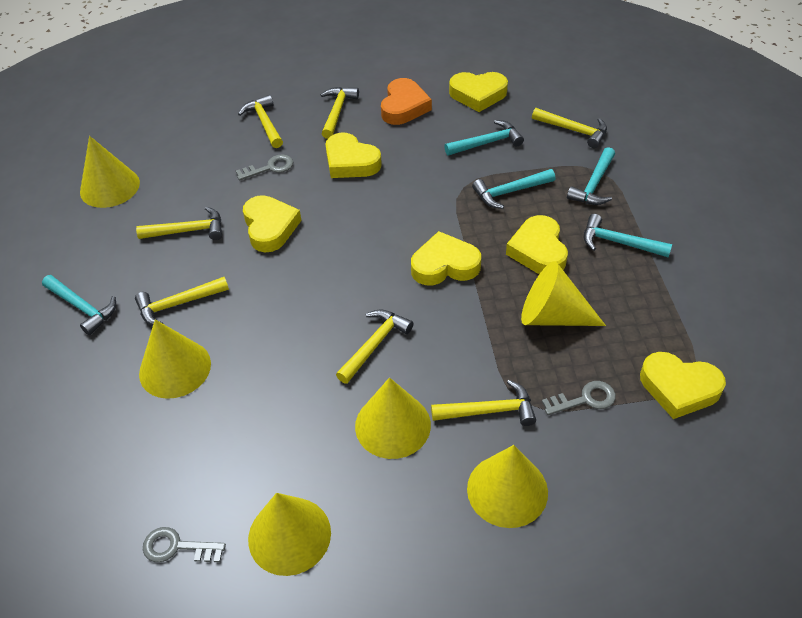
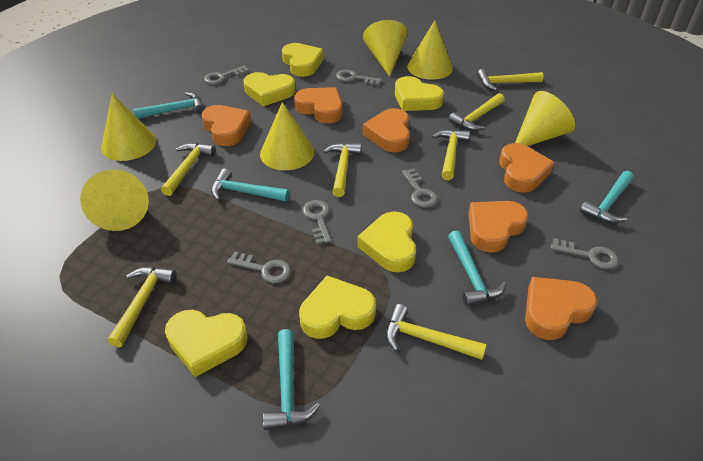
grey key: [143,527,226,562] [236,154,293,181] [542,381,616,415] = 3 -> [204,65,249,84] [227,252,291,283] [302,200,331,244] [336,70,382,86] [402,169,438,208] [551,238,619,269] = 6
orange heart: [381,78,432,125] = 1 -> [201,105,251,146] [294,87,342,123] [363,108,410,152] [468,201,528,253] [499,143,554,193] [525,277,597,340] = 6

